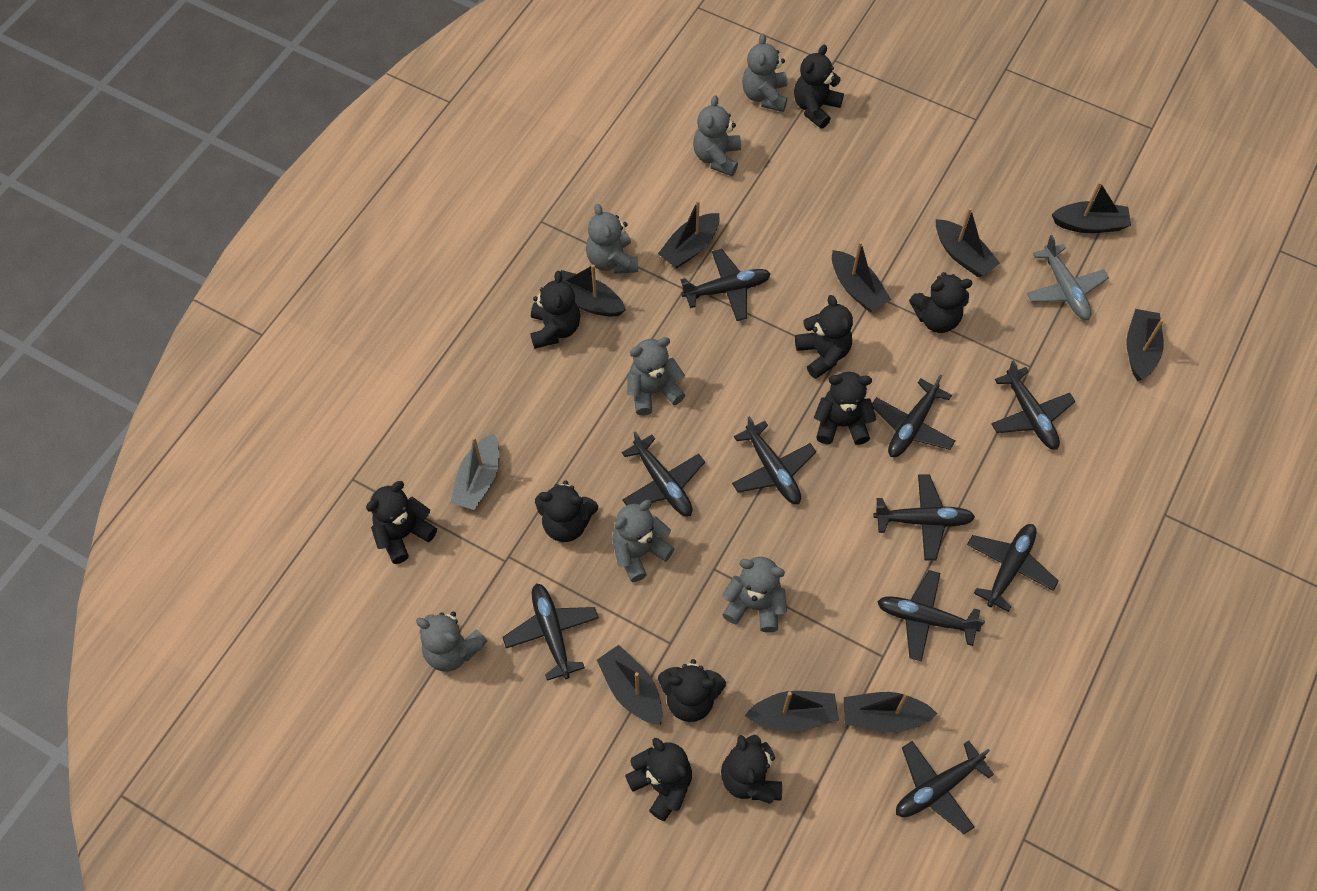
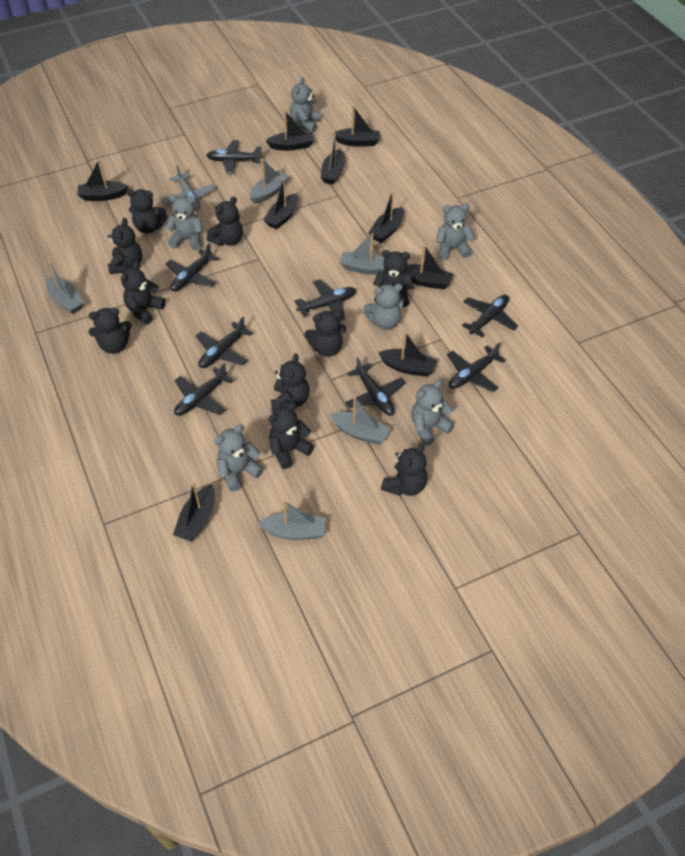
black plane: [502,583,599,681] [622,431,705,516] [681,249,771,321] [732,416,816,504] [872,374,955,457] [873,474,975,561] [877,570,985,661] [896,741,994,834] [967,524,1058,612] [991,360,1076,450] = 10 -> [166,243,219,291] [174,363,234,416] [196,317,252,368] [206,140,263,174] [294,279,356,321] [345,357,405,416] [447,342,505,392] [462,295,518,337] = 8
grey boat: [450,434,499,510] = 1 -> [46,261,85,314] [250,158,289,204] [258,500,326,540] [330,396,391,445] [340,233,385,275] = 5
grey teddy bear: [416,612,488,672] [586,204,638,274] [612,500,675,582] [627,337,685,416] [693,95,741,176] [722,557,787,632] [742,33,787,112] = 7 -> [165,194,204,250] [215,424,264,491] [290,77,320,132] [364,284,404,330] [411,380,454,446] [436,203,475,260] = 6

